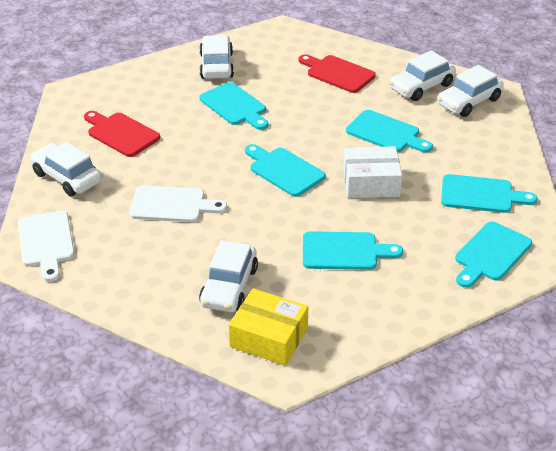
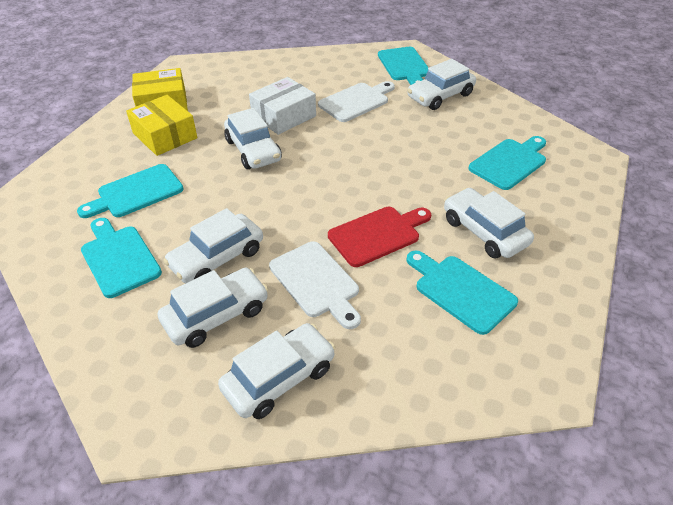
red cutting board: [84,111,160,157] [299,54,376,93] = 2 -> [328,207,431,267] = 1
turquoise cutting board: [199,82,268,130] [245,144,326,197] [303,231,403,270] [346,110,433,153] [441,174,538,213] [455,221,532,288] = 6 -> [77,164,183,218] [81,218,162,298] [378,47,429,85] [406,251,518,335] [468,136,546,190] = 5
white car: [30,142,102,196] [199,240,258,312] [200,35,234,79] [389,50,456,101] [437,65,504,117] = 5 -> [158,268,268,348] [163,208,263,284] [218,323,335,419] [224,108,282,169] [407,59,476,110] [444,188,534,258] = 6
yellow box: [229,288,308,366] = 1 -> [126,95,197,156] [132,68,188,111] = 2

